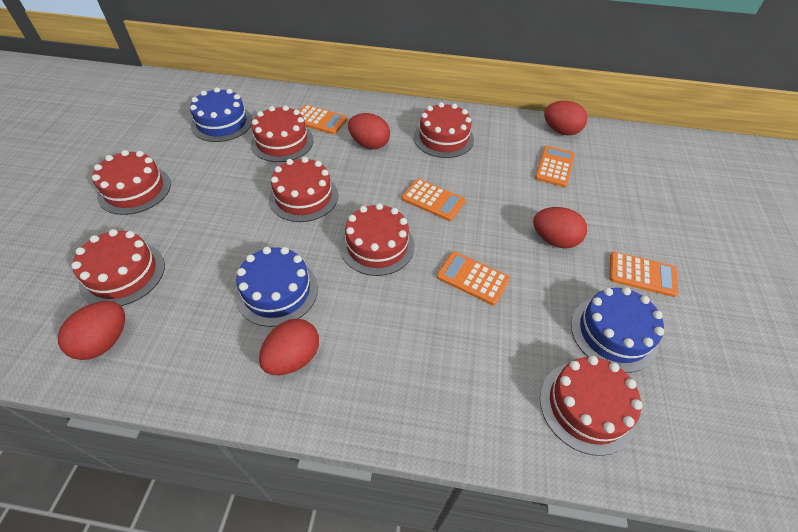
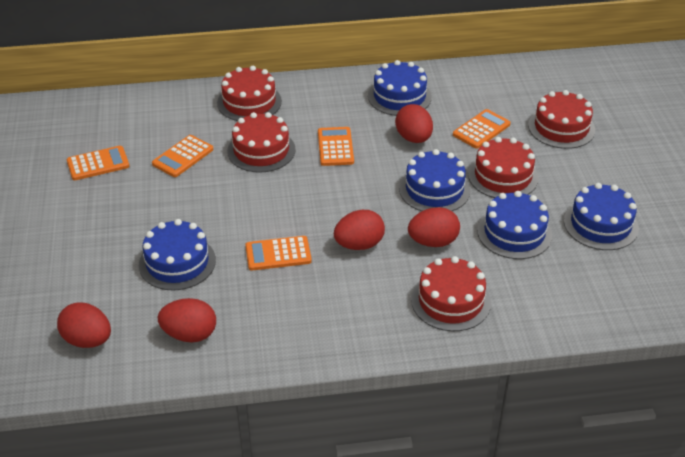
blue cake: [190,87,253,142] [235,247,318,327] [571,287,664,373] = 3 -> [139,219,216,291] [368,60,432,116] [399,149,470,211] [477,191,552,259] [564,183,639,250] = 5
red cake: [71,229,165,306] [92,150,171,215] [251,105,313,162] [269,157,338,222] [340,203,415,276] [414,102,474,158] [540,356,643,456] = 7 -> [217,66,282,121] [227,112,296,173] [411,256,491,331] [468,137,539,198] [528,90,595,149] = 5

